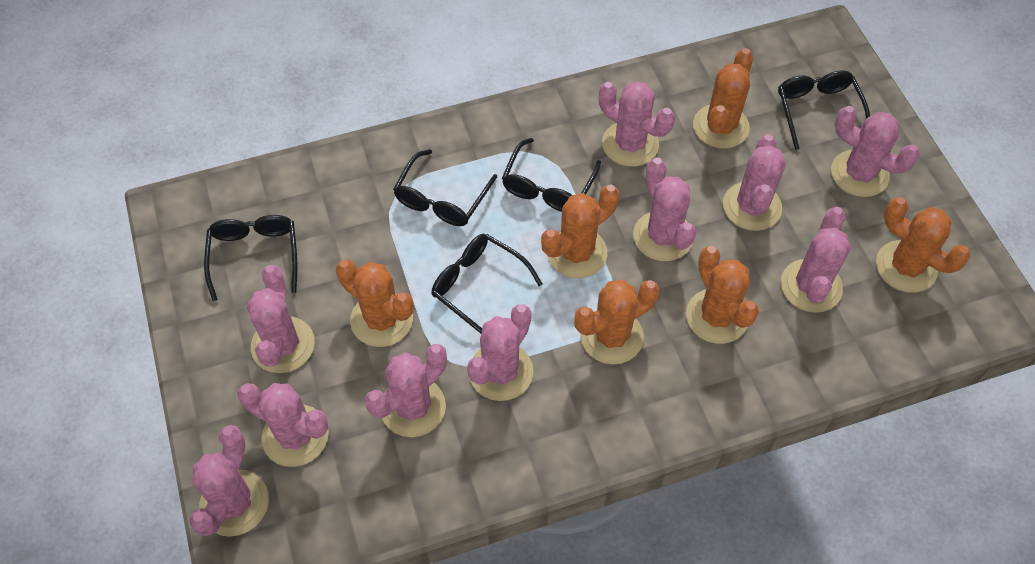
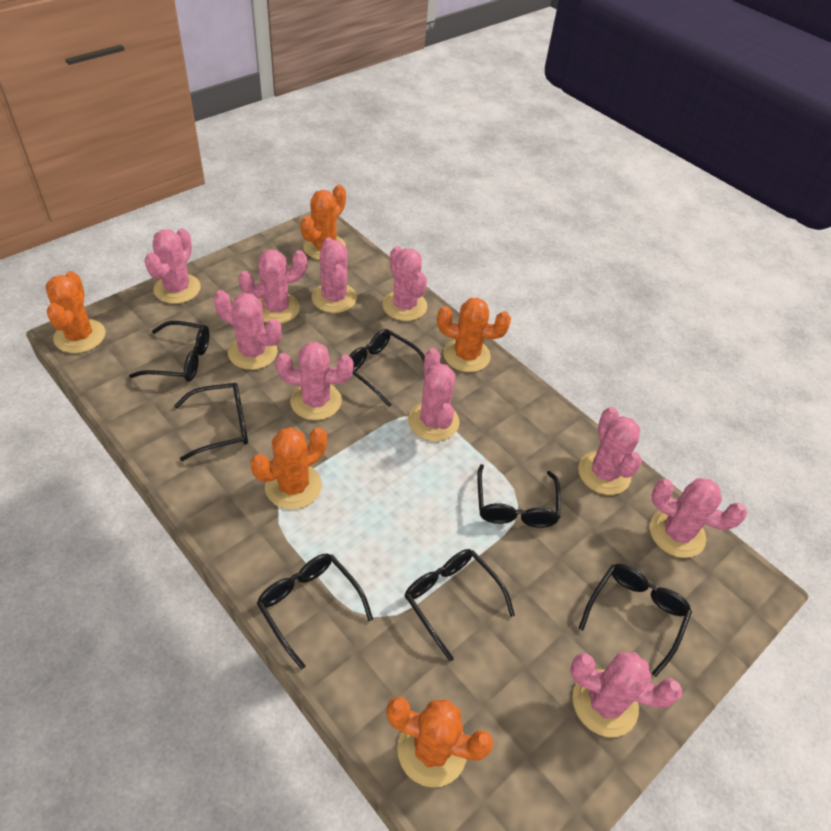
black glasses: [204,215,297,301] [393,149,497,226] [431,234,542,334] [502,138,601,212] [778,71,870,150] = 5 -> [129,321,209,382] [174,383,248,461] [257,553,373,670] [349,329,425,407] [405,549,515,661] [477,464,561,528] [578,564,692,677] = 7
orange cactus: [336,260,414,347] [541,184,619,278] [574,280,659,364] [686,246,759,344] [693,48,753,149] [876,197,971,293] = 6 -> [46,271,105,353] [250,427,327,510] [300,184,346,260] [386,697,494,788] [437,298,511,372] = 5

